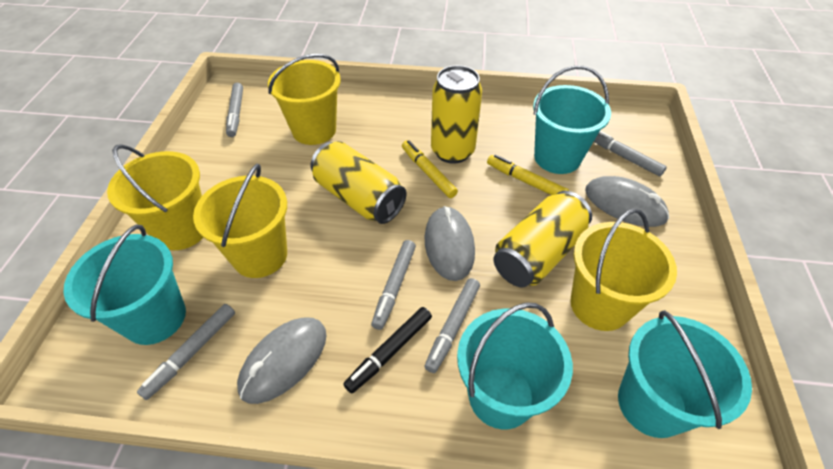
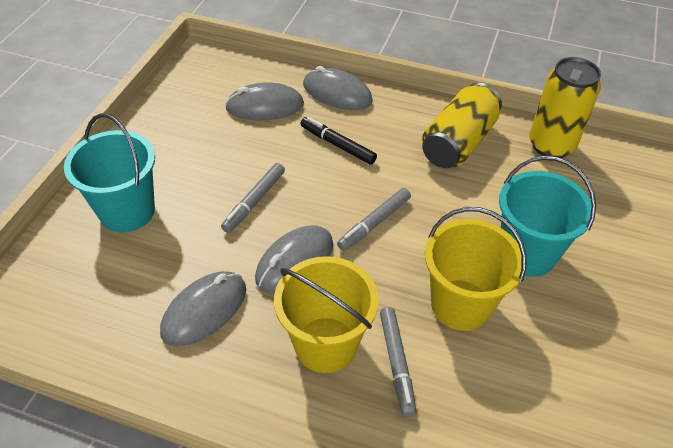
grey marker: [137,304,235,400] [226,83,243,137] [371,240,416,330] [424,278,480,373] [594,131,667,176] = 5 -> [221,163,285,233] [337,188,411,251] [380,307,416,417] = 3
grey mouse: [237,317,327,404] [425,206,475,281] [585,176,669,227] = 3 -> [160,271,246,347] [225,82,304,120] [255,225,333,293] [303,66,373,110] = 4
turquoise bucket: [63,225,186,345] [457,302,573,429] [533,65,611,174] [618,310,752,438] = 4 -> [64,113,155,233] [499,156,596,277] = 2
yellow bucket: [107,144,203,250] [193,163,287,278] [268,54,341,145] [570,208,677,331] = 4 -> [274,256,379,373] [425,207,526,331] = 2
yellow can: [311,141,406,224] [431,65,482,164] [493,191,592,288] = 3 -> [422,83,502,168] [529,57,601,158] = 2
yellow marker: [402,140,458,198] [487,155,569,195] = 2 -> none = 0

